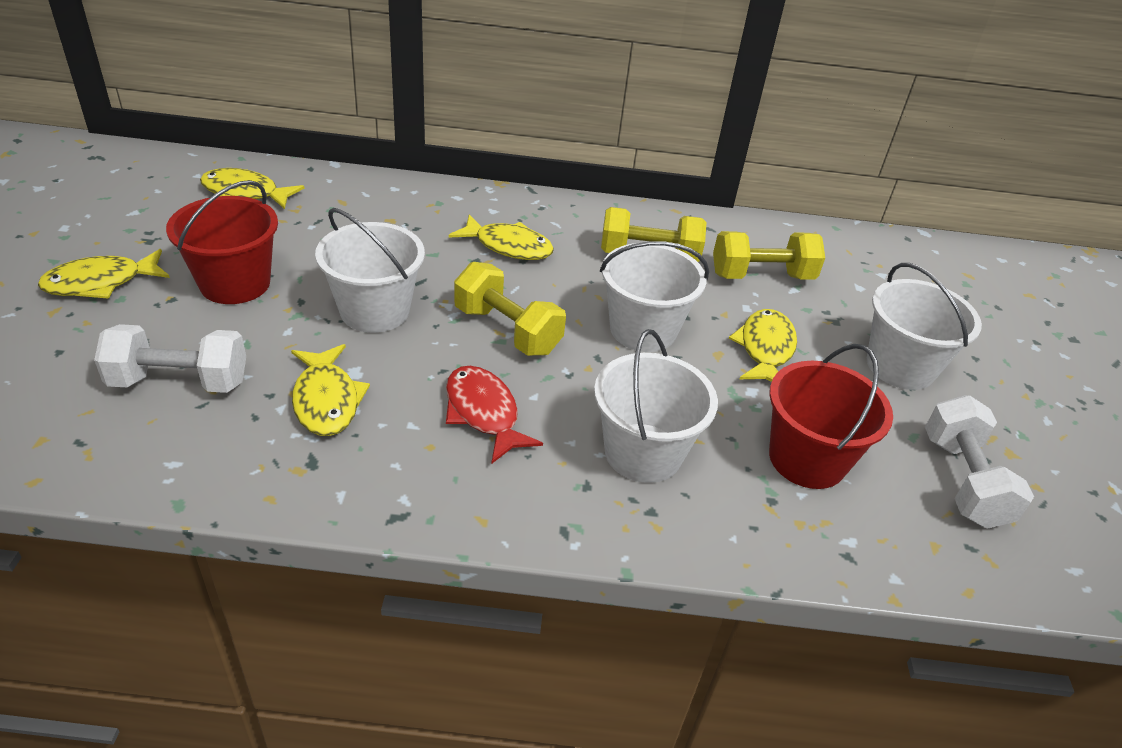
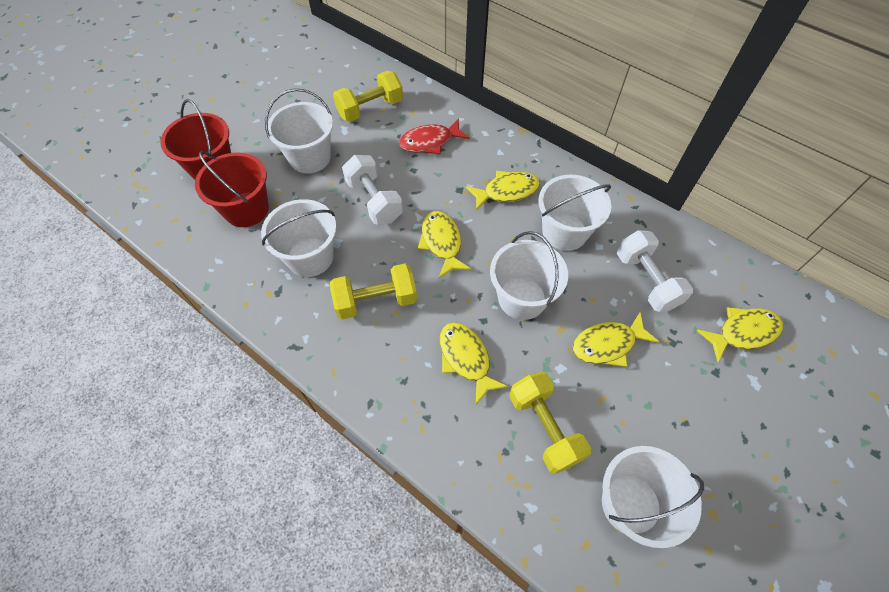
white bucket: [315,208,425,333] [594,329,718,483] [600,241,709,352] [867,263,982,390] = 4 -> [261,199,337,277] [265,88,333,173] [490,231,568,320] [538,175,611,251] [602,446,704,548] = 5

